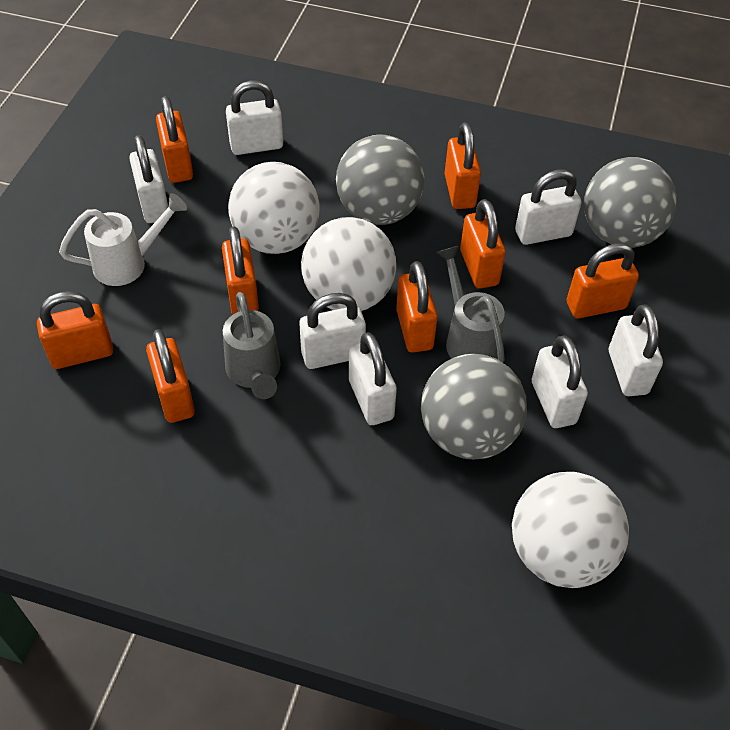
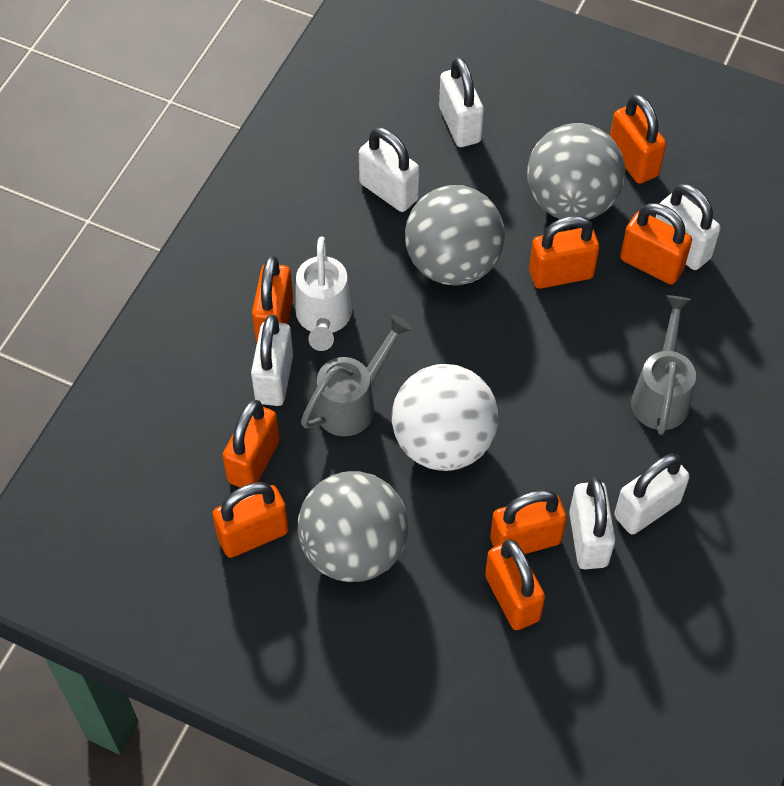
white ball: [228,162,319,254] [301,217,396,311] [512,472,629,588] = 3 -> [392,364,498,471] = 1
white padlock: [129,135,168,223] [226,80,283,155] [299,293,366,369] [349,332,397,425] [515,169,581,245] [532,335,588,428] [609,304,663,396] = 7 -> [251,315,293,406] [359,127,420,212] [439,57,484,147] [569,477,615,569] [614,454,690,535] [656,184,721,270] = 6

